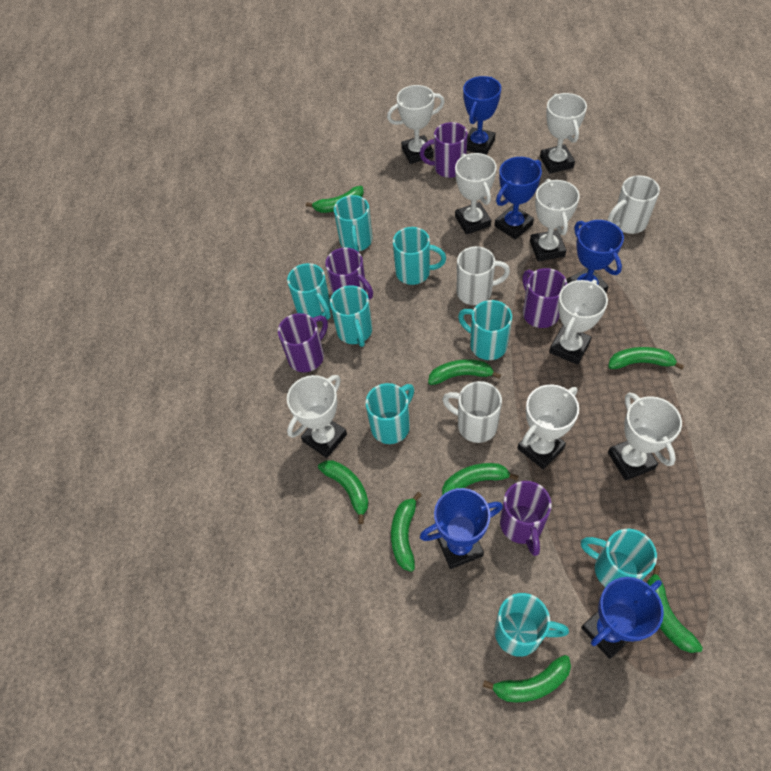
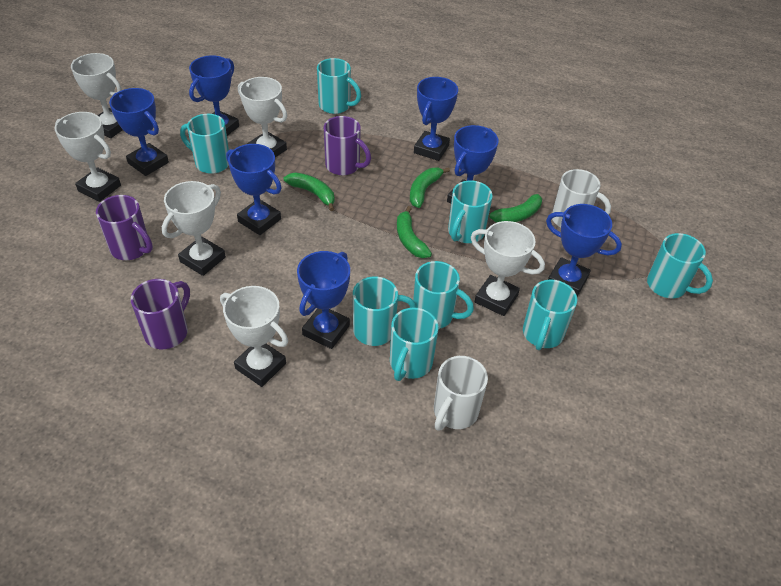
blue trophy: [420,488,503,569] [463,76,501,155] [495,157,542,240] [567,220,624,292] [581,577,664,659] = 5 -> [109,88,169,176] [189,55,239,136] [226,144,282,235] [297,251,350,349] [414,77,458,161] [447,125,499,204] [546,204,622,297] = 7
green banana: [306,186,364,213] [318,460,369,524] [391,492,422,572] [428,359,501,385] [442,463,519,495] [483,655,571,702] [608,347,684,370] [647,565,703,653] = 8 -> [284,173,335,211] [397,206,432,258] [410,167,450,208] [488,194,542,222] = 4
purple mug: [278,313,328,372] [325,247,373,300] [420,122,468,178] [500,481,552,556] [522,268,567,328] = 5 -> [96,195,153,260] [131,279,190,349] [324,116,371,175] = 3
white mug: [442,381,502,443] [457,246,510,305] [608,175,660,234] = 3 -> [434,356,488,431] [552,169,611,228] = 2
white trophy: [287,375,347,458] [387,85,445,164] [455,153,497,235] [517,384,579,469] [530,179,580,261] [540,93,587,174] [549,280,608,365] [608,392,682,481] = 8 -> [55,112,121,202] [71,53,123,138] [162,181,226,276] [220,286,288,387] [238,77,287,158] [471,221,545,316] = 6

